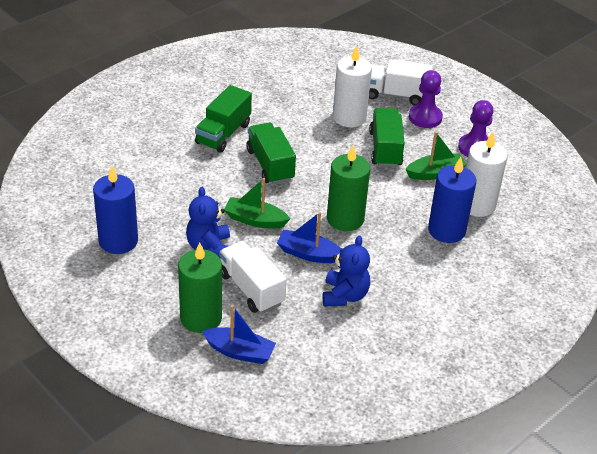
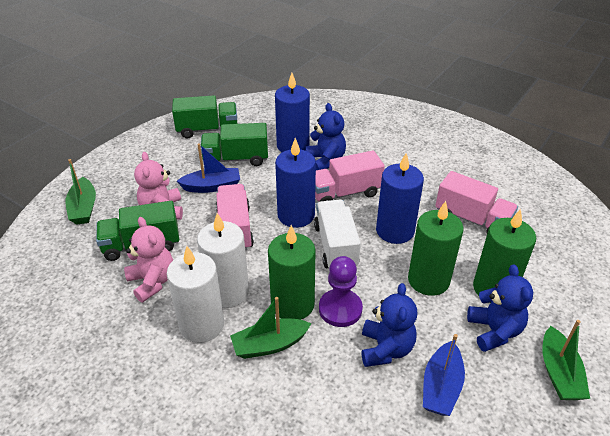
blue candle: [93,166,138,254] [428,157,476,243] = 2 -> [275,73,310,152] [275,138,316,228] [376,153,424,244] = 3
blue teddy bear: [186,187,230,259] [323,235,370,306] = 2 -> [305,103,346,170] [362,283,417,367] [467,264,533,352] = 3
green boat: [224,178,290,229] [405,131,466,180] = 2 -> [65,159,96,225] [230,297,312,359] [542,320,590,400] = 3
green candle: [178,242,222,333] [327,145,370,231] = 2 -> [268,225,316,320] [408,201,464,296] [473,209,536,303] = 3
pink teddy bear: none = 0 -> [124,217,173,302] [134,152,183,219] = 2
pink truck: none = 0 -> [216,184,254,250] [315,150,385,202] [435,171,518,233] = 3
purple pawn: [409,70,443,128] [458,100,494,157] = 2 -> [319,256,363,327] = 1
white truck: [219,241,287,313] [369,59,433,105] = 2 -> [314,200,361,268] = 1

